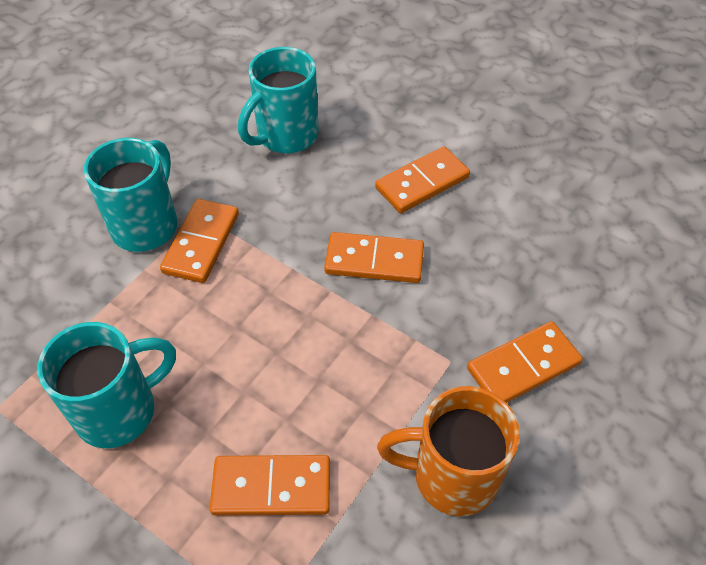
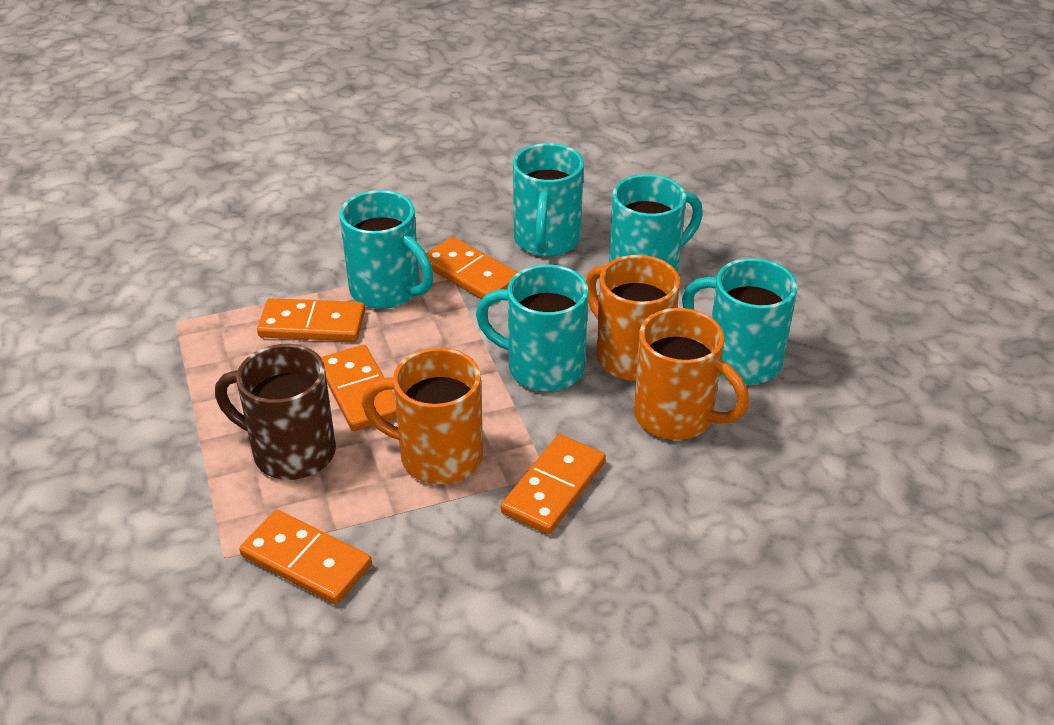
brown mug: none = 0 -> [215,344,336,480] = 1
orange mug: [377,386,520,516] = 1 -> [362,348,483,484] [586,255,680,381] [634,308,749,440] = 3
turquoise mug: [38,322,176,448] [84,138,177,252] [238,47,319,153] = 3 -> [339,190,434,309] [476,264,588,391] [513,143,584,257] [609,174,703,273] [682,258,798,384] = 5

